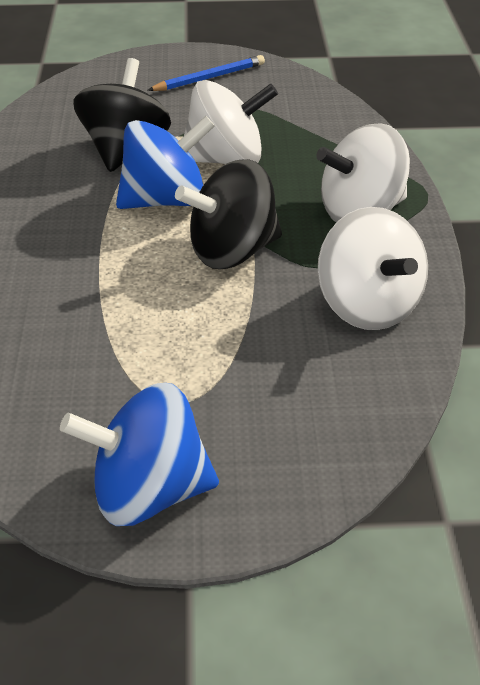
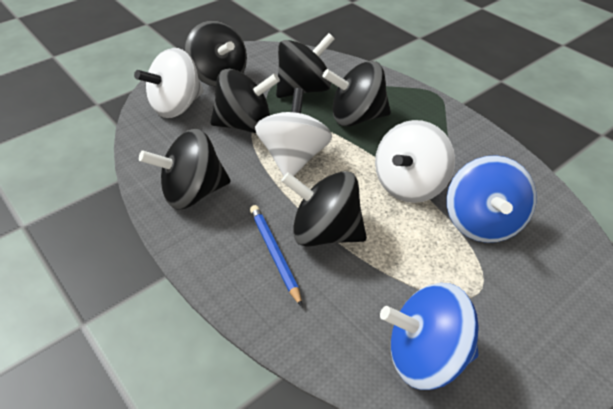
black spinning top: [73,58,171,172] [175,159,282,269] = 2 -> [139,129,231,210] [185,20,247,87] [210,69,280,133] [276,33,335,98] [281,171,367,247] [323,61,391,127] = 6

